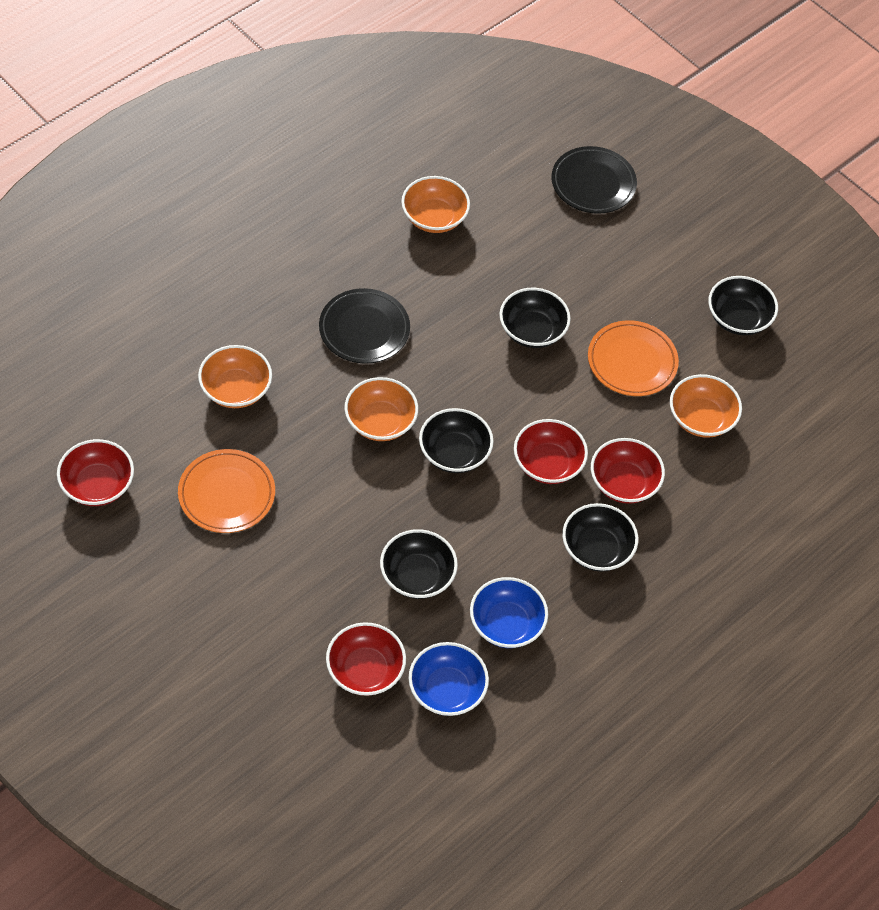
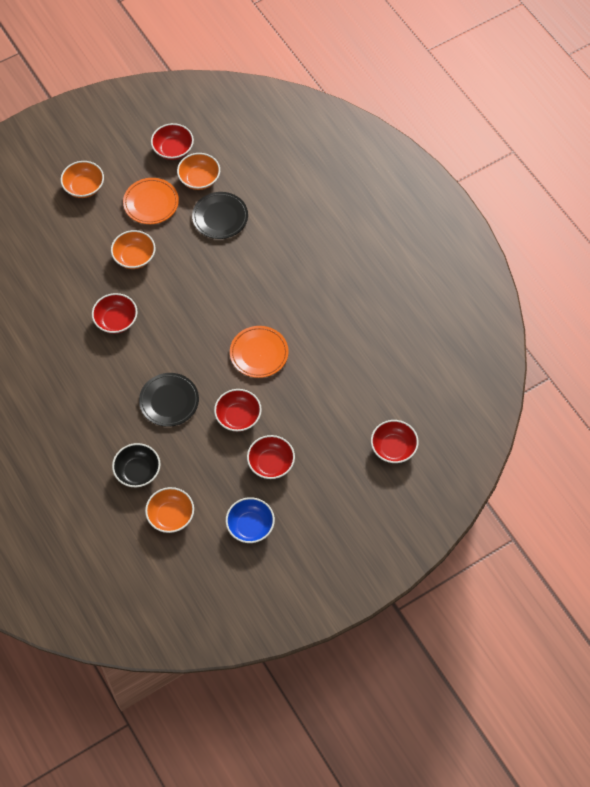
black bowl: [380,529,458,599] [419,408,494,473] [499,288,571,348] [562,503,638,572] [708,276,778,335] = 5 -> [112,443,161,487] = 1
blue bowl: [408,642,489,716] [470,577,548,648] = 2 -> [226,497,275,543] = 1
red bowl: [57,439,134,506] [326,622,406,696] [514,419,588,484] [591,438,665,504] = 4 -> [92,293,138,334] [151,123,194,160] [214,389,262,432] [247,435,295,479] [371,420,419,463] = 5

